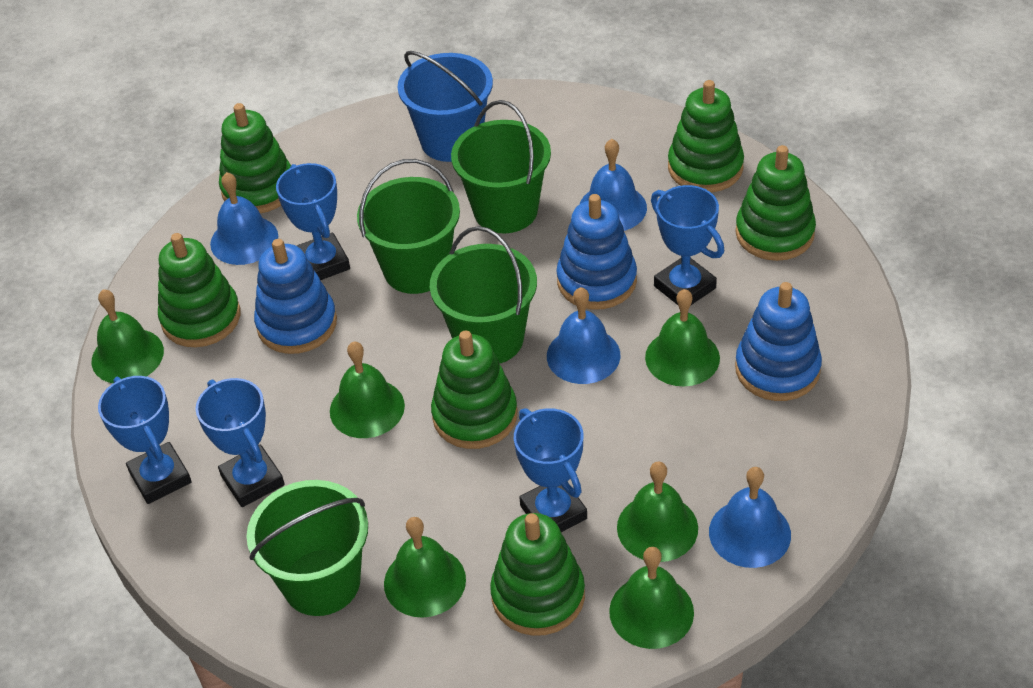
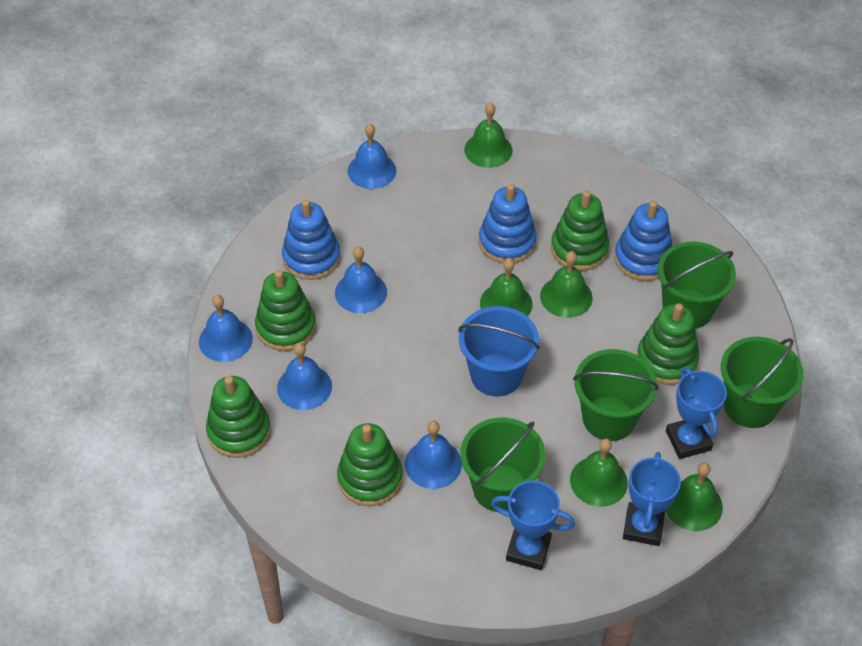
blue bell: [210,172,278,265] [547,287,620,384] [580,139,647,231] [709,467,791,568] = 4 -> [199,295,253,362] [277,343,332,410] [335,247,387,313] [348,123,396,189] [405,421,462,489] = 5
blue trophy: [98,376,192,504] [195,378,285,507] [276,163,350,280] [514,408,587,532] [651,185,724,305] = 5 -> [491,481,575,570] [623,452,681,546] [666,367,727,459] = 3
green bell: [92,289,164,383] [330,341,405,438] [384,517,466,618] [609,547,694,649] [617,461,698,562] [645,289,720,386] = 6 -> [464,103,513,168] [480,258,533,316] [540,251,593,318] [570,439,628,507] [665,463,723,531] = 5
green stacking toy: [158,233,240,347] [219,103,291,213] [431,330,518,449] [490,513,585,636] [668,80,744,193] [735,145,816,261] = 6 -> [206,376,271,458] [255,270,316,351] [337,423,402,506] [551,190,609,271] [637,303,699,385] = 5

